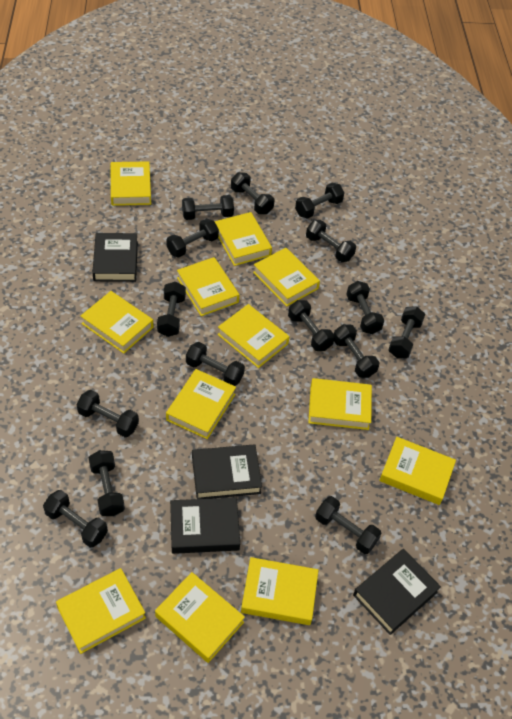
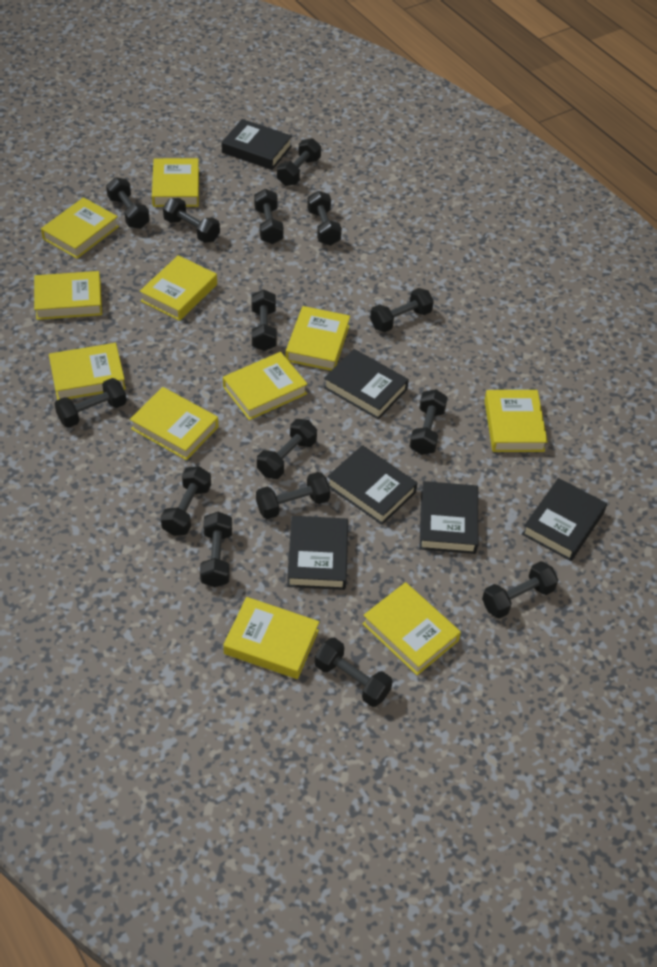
black book: [92,233,138,282] [170,498,240,554] [192,445,262,499] [353,549,441,635] = 4 -> [221,119,292,170] [287,516,348,590] [324,349,409,419] [327,445,418,525] [419,481,478,554] [522,478,607,561] = 6
yellow book: [56,568,146,654] [81,291,153,354] [111,161,151,206] [155,572,245,663] [166,369,236,439] [177,257,239,316] [215,212,272,266] [217,304,289,368] [241,557,318,625] [253,248,320,307] [308,378,372,430] [379,437,456,505] = 12 -> [34,271,102,320] [41,197,119,259] [49,343,126,400] [130,387,218,460] [140,255,217,321] [152,158,199,207] [223,352,308,420] [223,597,319,679] [286,306,350,371] [362,582,461,675] [484,390,548,452] = 11

